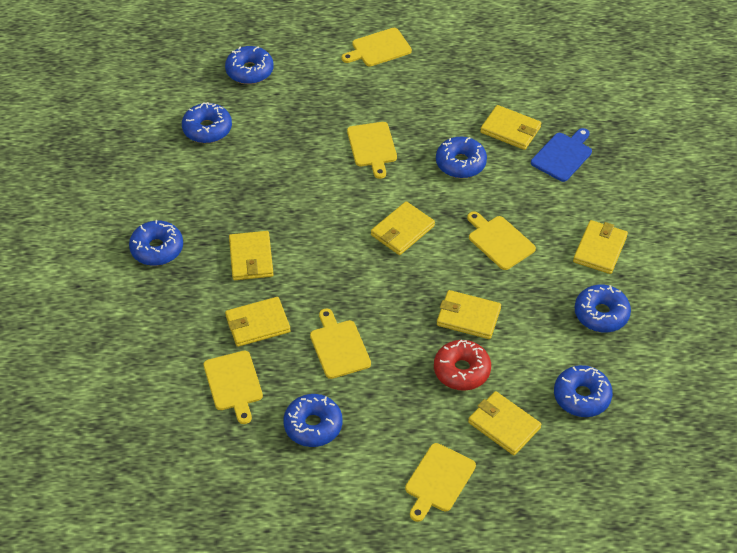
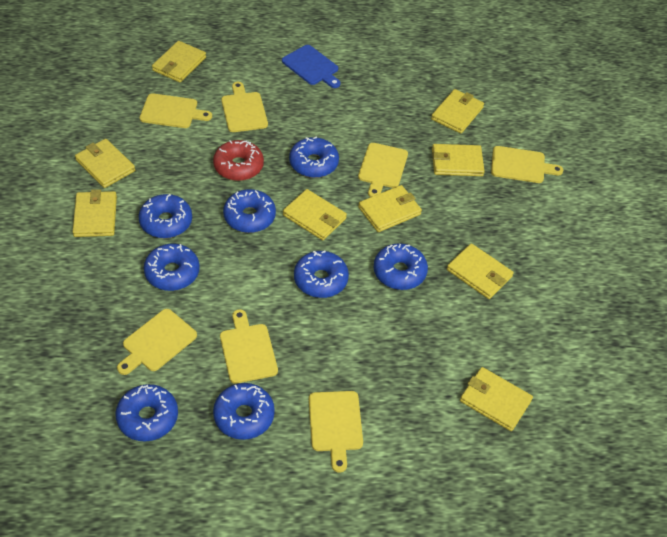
blue donut: [129,220,183,266] [182,102,232,143] [225,46,273,84] [283,394,343,447] [436,137,487,178] [554,365,613,417] [575,285,631,333] = 7 -> [115,384,178,441] [139,194,192,238] [144,244,200,291] [213,383,275,440] [223,189,276,233] [289,137,339,178] [294,250,349,298] [374,243,428,290] = 8
yellow cutting board: [204,351,263,424] [310,308,371,379] [342,28,412,66] [347,122,397,179] [405,443,476,522] [467,211,536,270] = 6 -> [117,309,197,375] [140,93,212,128] [220,309,278,384] [221,82,268,132] [309,391,363,473] [358,143,408,197] [491,146,563,183] = 7
yellow wallet: [225,297,291,347] [229,231,274,280] [371,201,435,255] [437,290,501,339] [468,391,541,455] [480,105,541,150] [573,220,628,274] = 7 -> [73,189,117,237] [75,139,135,188] [152,41,206,83] [283,189,347,240] [358,185,422,232] [431,89,484,134] [432,144,485,176] [447,243,514,299] [460,367,533,431] = 9

